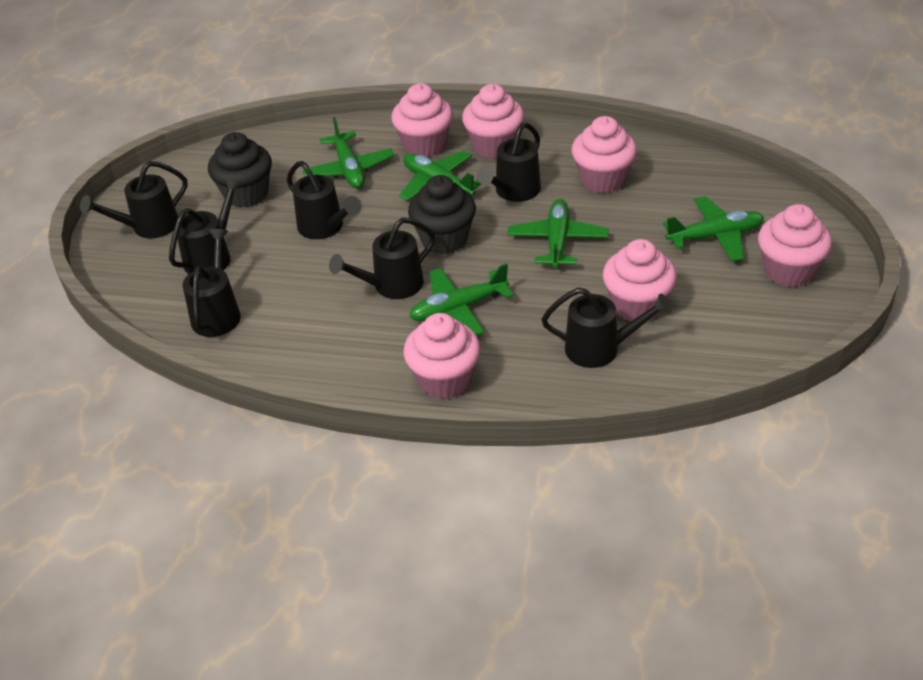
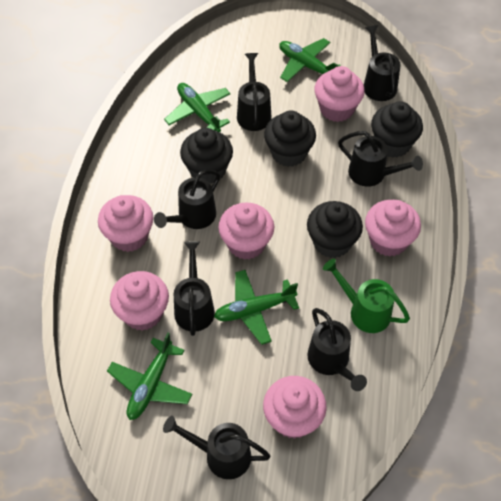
black cupcake: [208,132,272,208] [408,175,476,254] = 2 -> [180,128,233,184] [264,110,316,167] [307,201,363,258] [371,101,423,158] = 4
green plane: [302,117,394,188] [399,150,481,201] [409,263,513,335] [507,199,608,268] [663,196,764,261] = 5 -> [107,333,192,420] [164,83,231,132] [214,270,299,345] [279,38,341,82] = 4
green watering can: none = 0 -> [323,259,410,333] = 1

